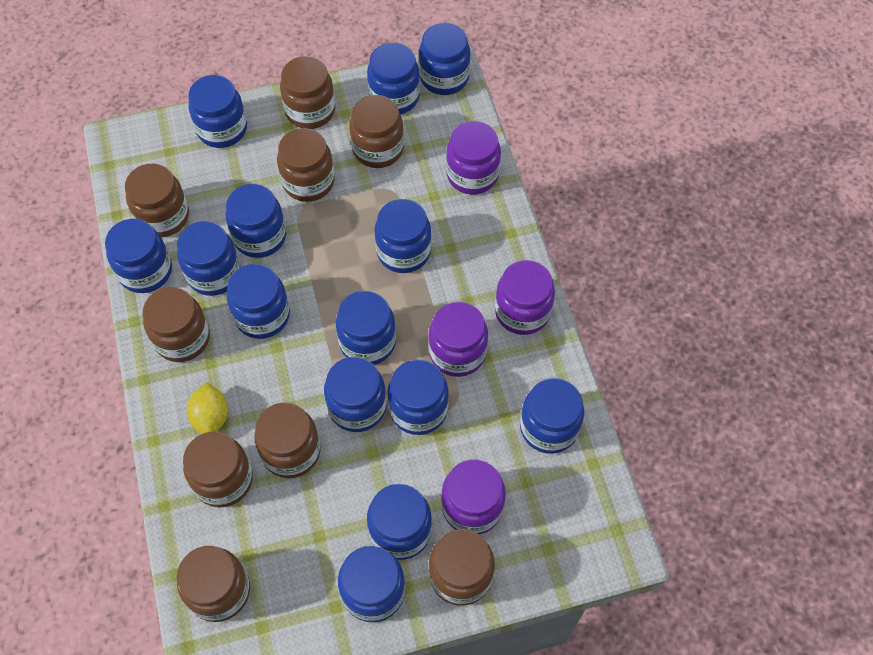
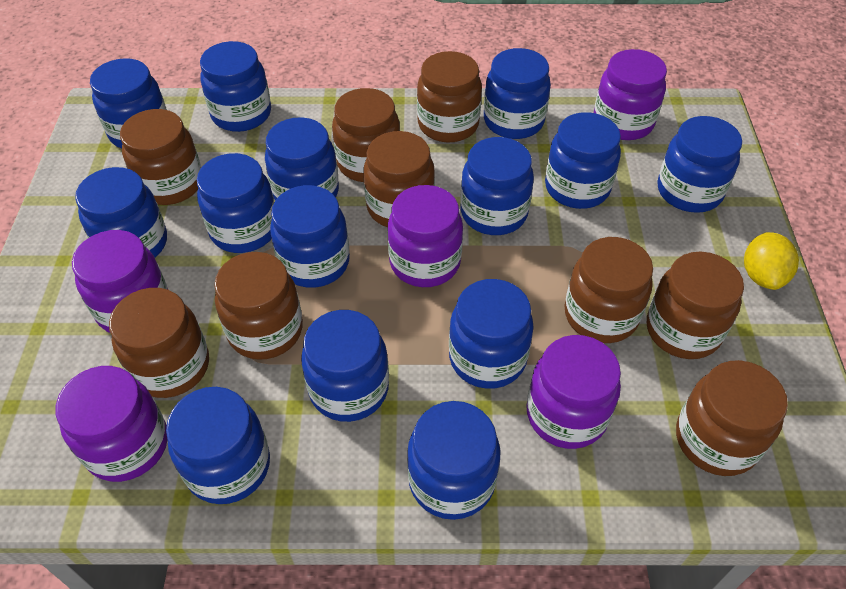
purple jar: [428,302,488,377] [441,459,506,535] [446,121,501,194] [495,260,555,335] = 4 -> [56,366,168,482] [72,230,168,333] [388,185,463,287] [526,335,621,449] [594,49,667,140] = 5

